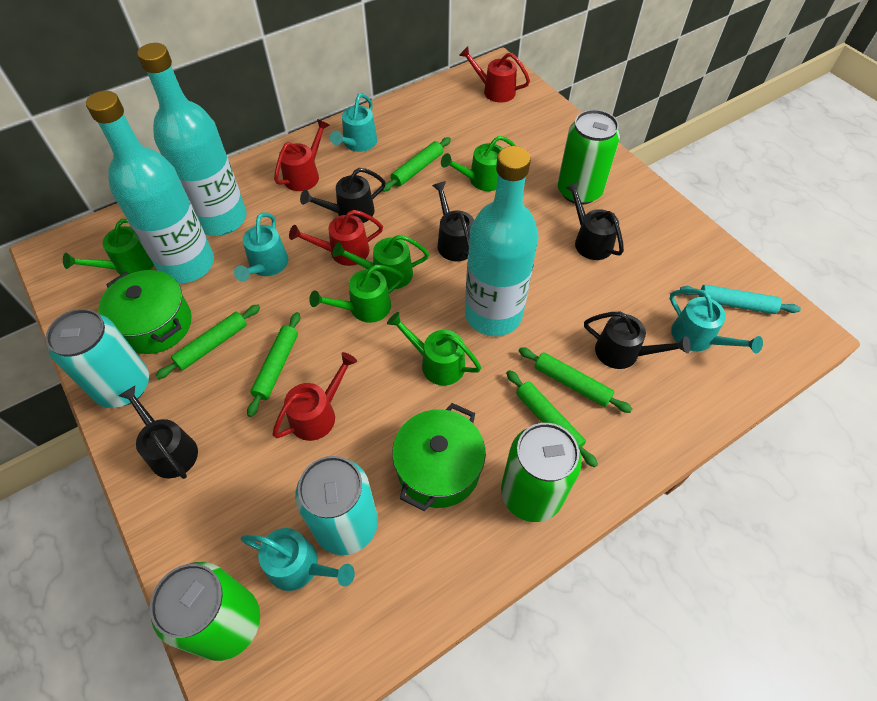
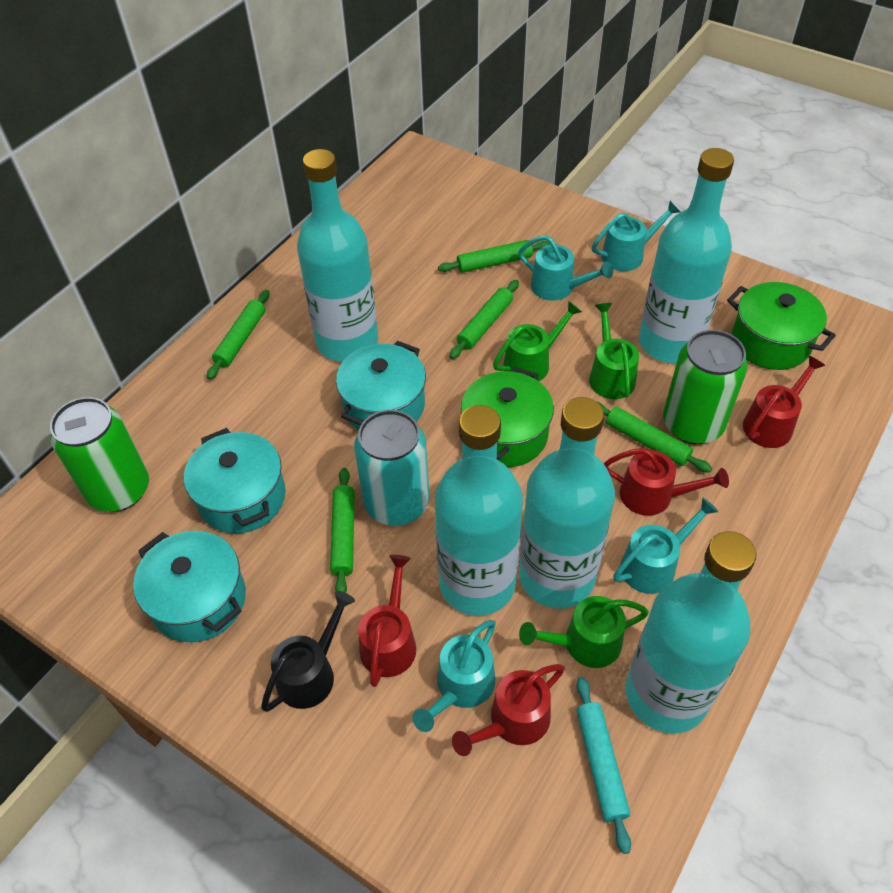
black watering can: [118,386,198,479] [300,168,386,223] [432,181,474,261] [565,182,624,260] [584,312,690,369] = 5 -> [261,591,355,712] = 1
green can: [150,562,260,661] [501,423,582,522] [557,110,620,205] = 3 -> [50,397,149,512] [663,330,747,444] = 2
green watering can: [63,219,154,275] [309,265,404,323] [333,235,429,289] [387,312,481,386] [441,136,516,191] = 5 -> [493,301,582,381] [519,596,649,668] [589,303,639,399] = 3
turquoise bottle: [86,91,214,283] [137,43,247,236] [465,146,538,336] = 3 -> [297,149,378,362] [435,405,523,616] [519,397,615,609] [626,531,756,734] [639,148,734,363] = 5
turquoise can: [46,309,149,408] [295,456,378,555] = 2 -> [354,410,429,526] = 1
turquoise pot: none = 0 -> [133,531,246,642] [184,428,286,533] [336,341,426,430] = 3

